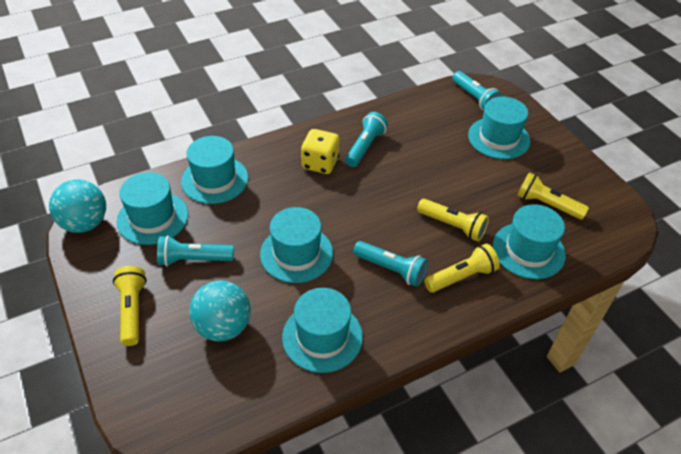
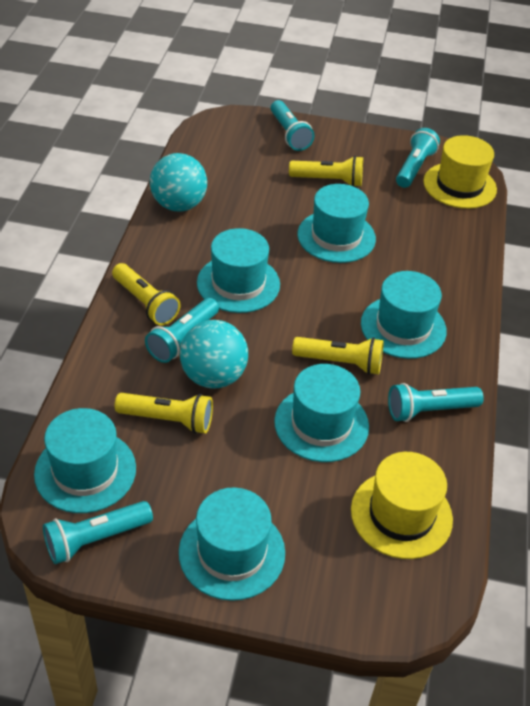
turquoise flashlight: [157,235,234,266] [345,112,388,167] [353,241,428,287] [452,71,503,110] = 4 -> [43,501,153,564] [145,298,219,363] [271,100,314,151] [388,383,484,422] [396,128,440,188] = 5
yellow dice: [301,129,340,174] = 1 -> none = 0
yellow hat: none = 0 -> [351,452,453,559] [423,135,497,209] = 2

